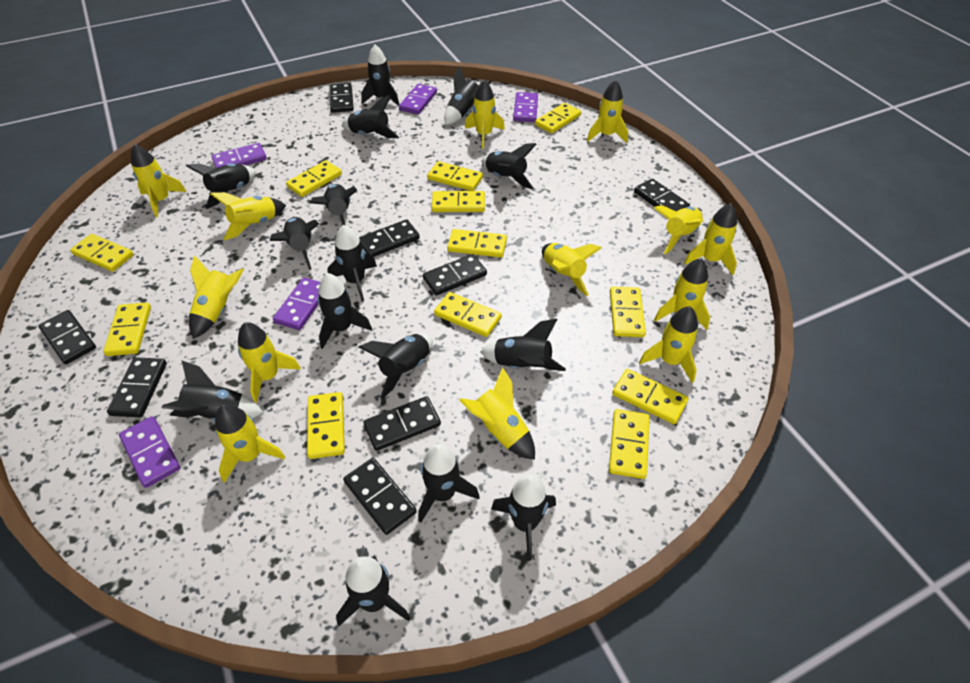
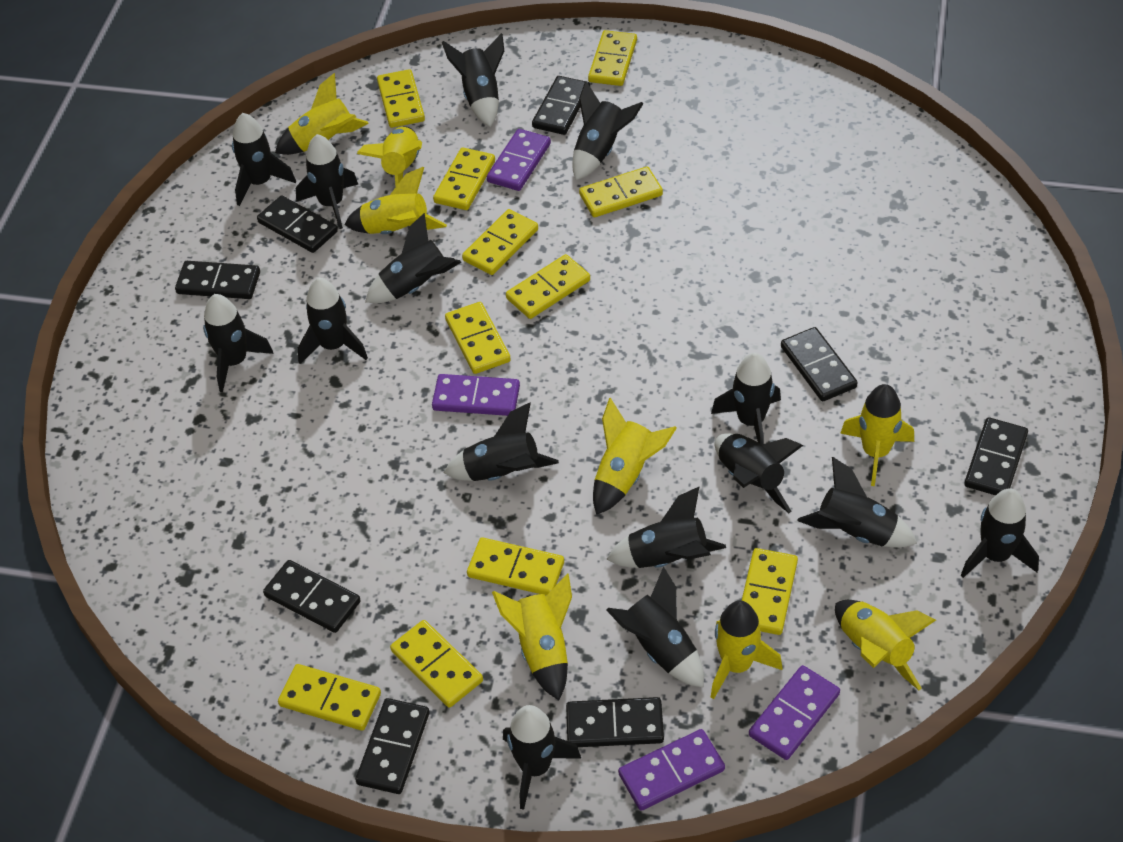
purple domino: [119,416,180,488] [211,143,267,168] [273,278,320,330] [399,84,437,114] [513,92,538,122] = 5 -> [432,374,520,416] [487,129,551,191] [618,729,725,811] [749,665,840,760] = 4
yellow domino: [70,234,134,272] [103,303,151,356] [286,160,342,197] [307,392,345,459] [427,161,483,191] [432,191,485,212] [434,292,501,337] [447,229,507,257] [535,103,581,134] [609,409,650,479] [610,287,646,337] [612,369,689,424] = 12 -> [278,664,381,731] [377,69,425,128] [390,620,483,708] [433,147,495,210] [445,302,511,374] [462,209,538,275] [467,538,564,596] [506,254,590,319] [579,166,663,217] [588,30,637,86] [742,548,798,635] = 11
yellow rocket: [131,144,187,217] [189,255,244,339] [210,192,286,241] [215,404,285,483] [238,322,301,403] [459,367,535,460] [465,80,505,149] [542,243,602,296] [587,80,628,143] [639,307,698,383] [654,205,703,254] [654,258,710,330] [684,204,737,275] = 13 -> [275,73,369,155] [344,167,447,234] [357,126,422,187] [492,573,572,700] [593,398,677,515] [711,601,782,699] [835,600,936,690] [840,384,914,486] = 8

